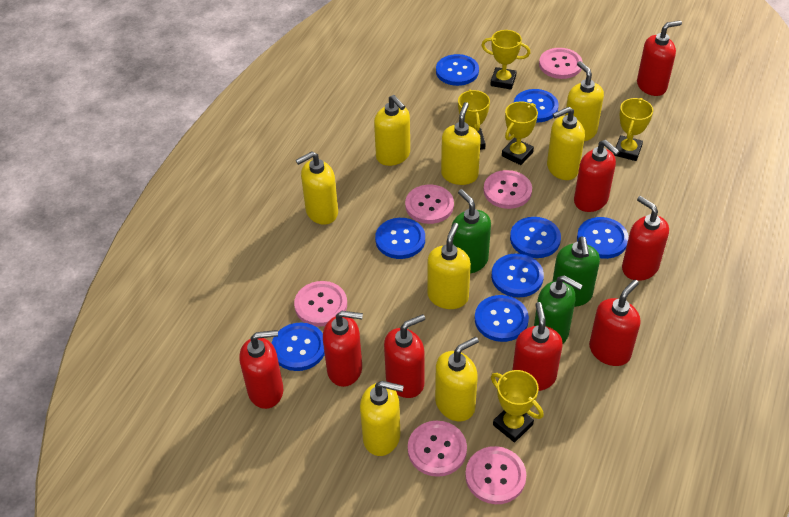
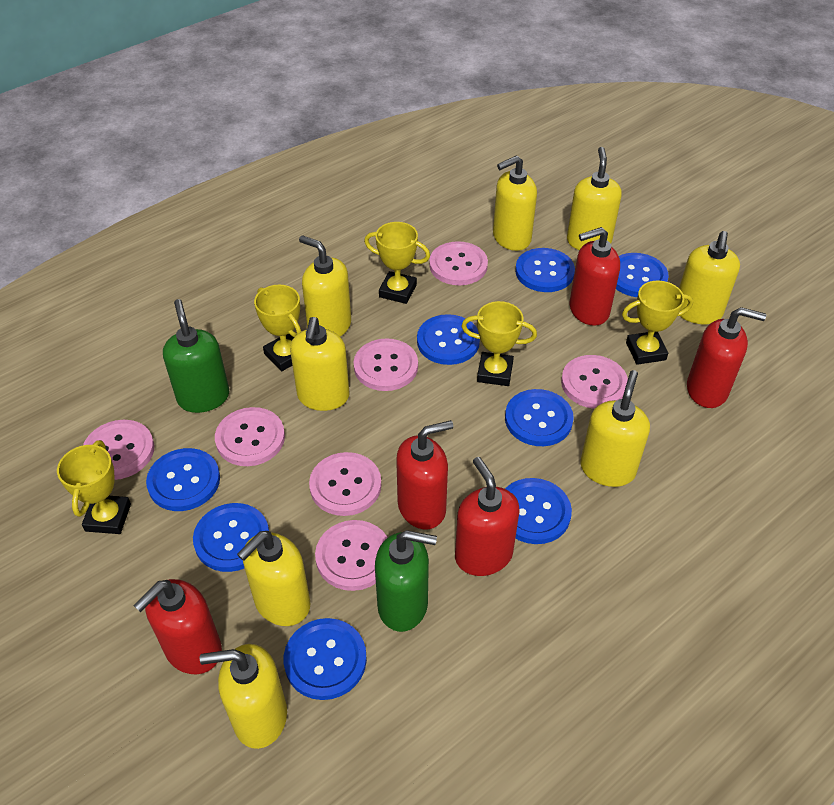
green soap dispenser: [451,189,491,274] [534,275,583,344] [553,236,600,307] = 3 -> [163,299,229,413] [375,530,437,632] = 2
pink button: [294,281,347,327] [405,185,454,224] [408,421,467,477] [465,446,526,504] [484,170,532,209] [539,48,583,79] = 6 -> [83,420,154,480] [215,407,285,466] [309,452,381,516] [315,520,388,591] [354,338,418,391] [429,241,488,285] [561,355,628,409] = 7
red soap dispenser: [239,330,283,409] [323,311,363,387] [384,314,425,398] [513,302,563,391] [574,140,620,212] [589,280,640,366] [622,196,669,281] [637,20,682,96] = 8 -> [133,579,222,674] [396,420,453,529] [455,457,520,576] [569,227,620,326] [687,307,766,408] = 5

